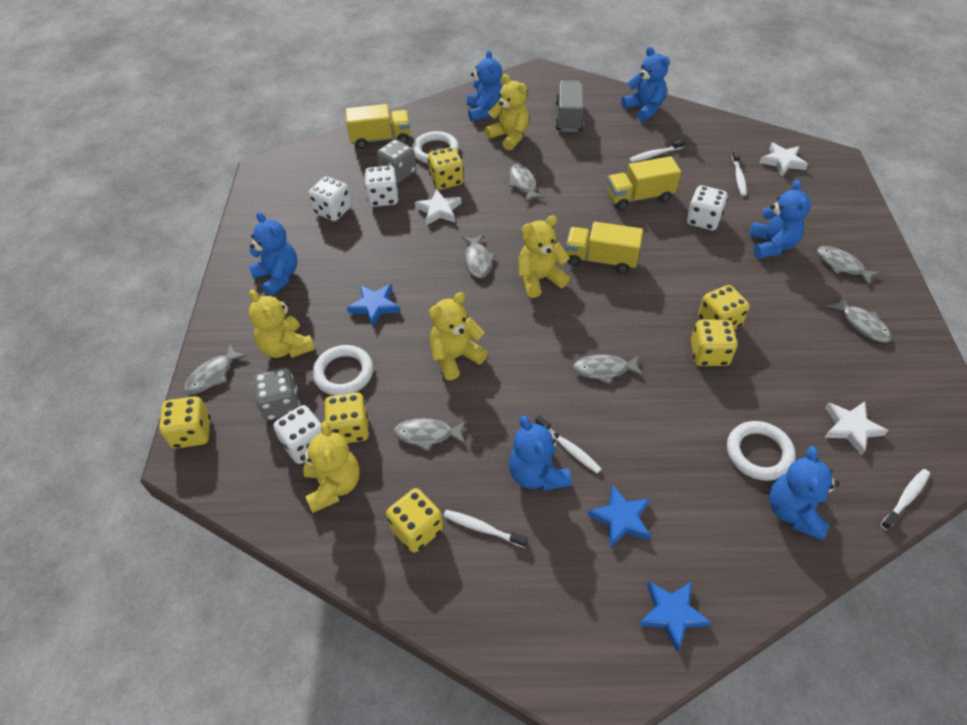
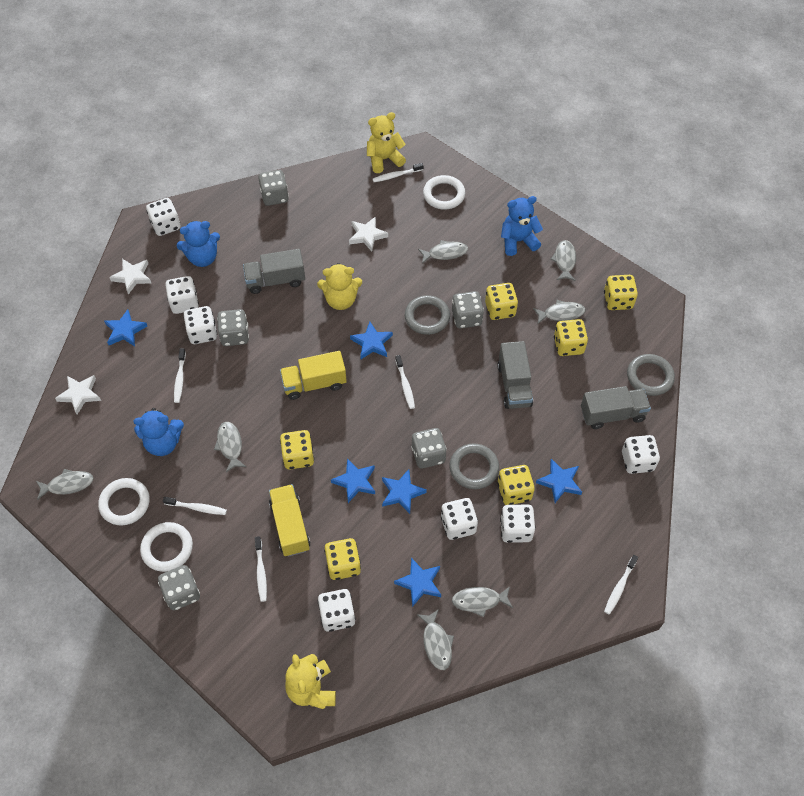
blue star: [347,284,400,327] [587,484,651,548] [638,581,712,652] = 3 -> [104,309,147,346] [331,458,375,503] [350,322,393,359] [382,469,427,514] [394,558,441,607] [536,459,582,503] = 6
blue teddy bear: [248,212,298,296] [467,50,503,122] [509,415,571,491] [621,47,669,121] [749,180,811,259] [769,446,840,540] = 6 -> [133,408,184,456] [177,221,220,267] [501,196,543,256] = 3
grey dice: [253,368,300,421] [377,139,416,183] = 2 -> [158,565,200,610] [217,309,249,346] [258,170,289,206] [411,428,447,468] [452,291,484,328] = 5
grey ring: none = 0 -> [405,295,450,335] [449,444,499,489] [627,354,675,396] = 3
grey truck: [555,80,584,132] = 1 -> [243,249,305,294] [497,341,533,409] [581,386,651,429] = 3
white dice: [273,405,322,464] [309,176,351,221] [364,166,399,207] [687,185,728,230] = 4 -> [146,198,181,236] [165,276,199,314] [183,306,217,344] [318,589,356,632] [441,498,478,540] [500,505,536,543] [622,435,660,474] = 7
white toothbrush: [444,510,528,548] [535,415,602,474] [629,139,685,162] [732,150,747,196] [880,469,930,530] = 5 -> [163,497,227,515] [174,348,186,403] [255,536,267,602] [373,163,424,182] [395,355,415,409] [604,555,638,615] = 6
yellow teddy bear: [249,289,315,358] [300,421,360,513] [429,292,488,380] [485,74,529,151] [518,215,570,298] = 5 -> [285,654,336,709] [317,263,362,310] [367,112,406,173] = 3
yellow truck: [346,104,411,149] [565,222,643,274] [607,156,681,210] = 3 -> [269,484,311,556] [280,351,347,400] = 2

